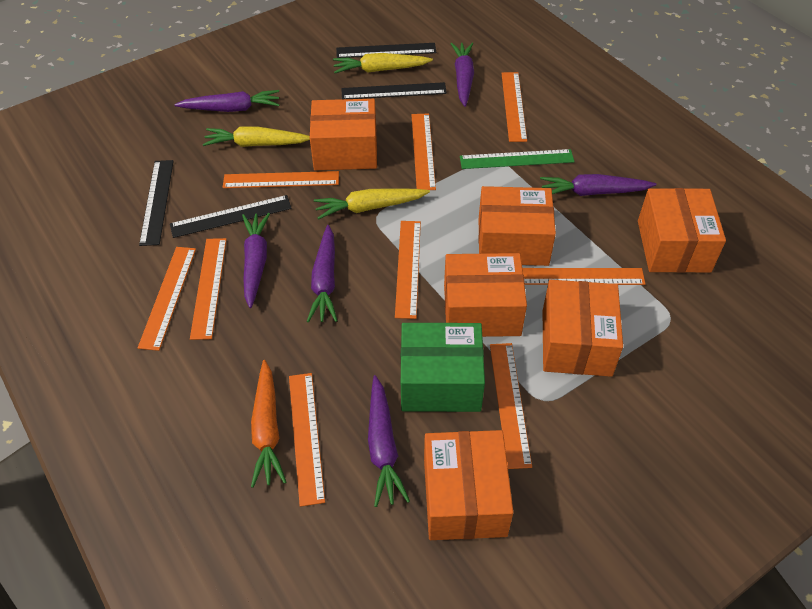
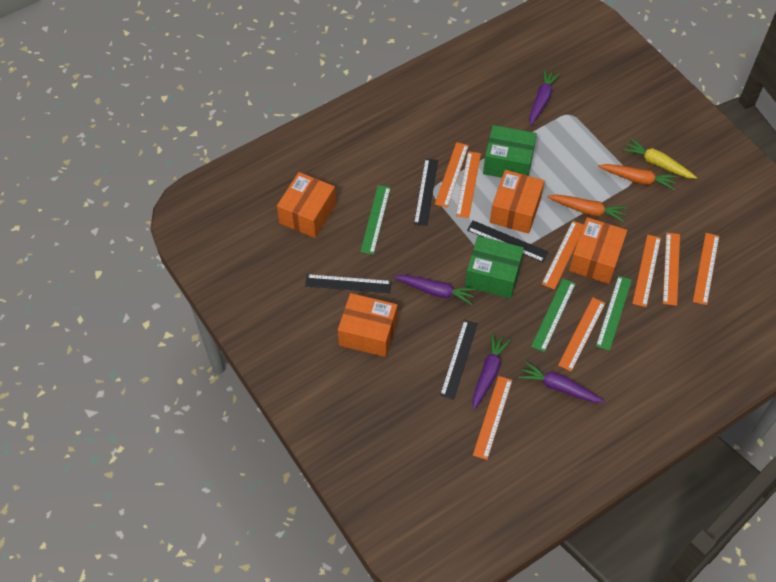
green box: [401,323,485,412] = 1 -> [465,236,524,299] [483,125,537,178] = 2
green ruler: [460,149,575,169] = 1 -> [360,185,391,255] [531,279,576,352] [596,276,632,351] = 3
orange box: [310,99,377,170] [424,430,513,540] [444,253,527,337] [478,186,556,266] [543,280,623,377] [638,188,726,273] = 6 -> [277,172,336,238] [338,293,398,357] [490,170,544,234] [569,217,627,284] = 4
orange carrot: [251,360,286,488] = 1 -> [547,194,627,222] [598,164,677,190] = 2
orange ruler: [138,247,196,351] [190,238,227,340] [223,171,339,188] [289,373,325,507] [395,221,421,319] [411,113,436,190] [490,343,532,469] [502,72,527,142] [522,268,645,285] = 9 -> [435,142,469,208] [456,151,481,218] [473,376,512,460] [542,221,584,290] [558,297,606,371] [632,234,661,307] [663,232,680,306] [693,233,719,305] = 8
purple carrot: [174,90,280,112] [242,213,270,308] [307,225,337,322] [368,375,410,507] [450,43,474,107] [540,174,656,196] = 6 -> [394,275,477,305] [473,333,511,410] [518,361,605,403] [529,69,561,126] = 4
yellow carrot: [203,127,310,147] [314,188,430,220] [333,53,433,73] = 3 -> [622,138,697,179] = 1

